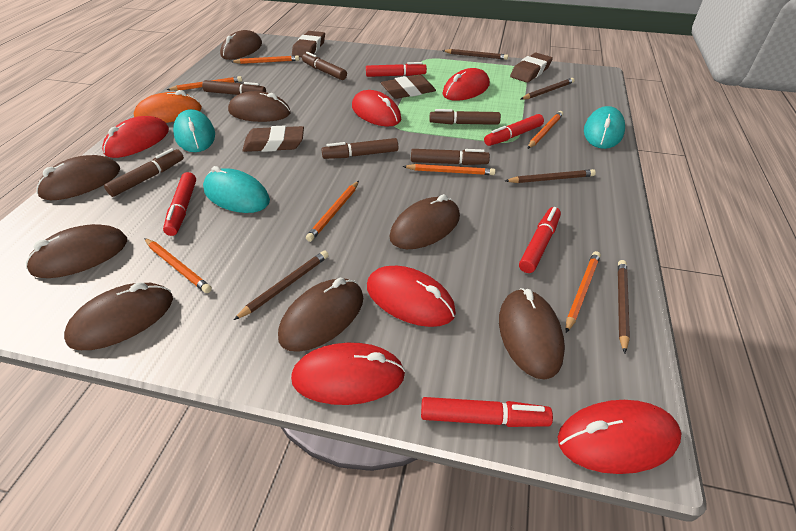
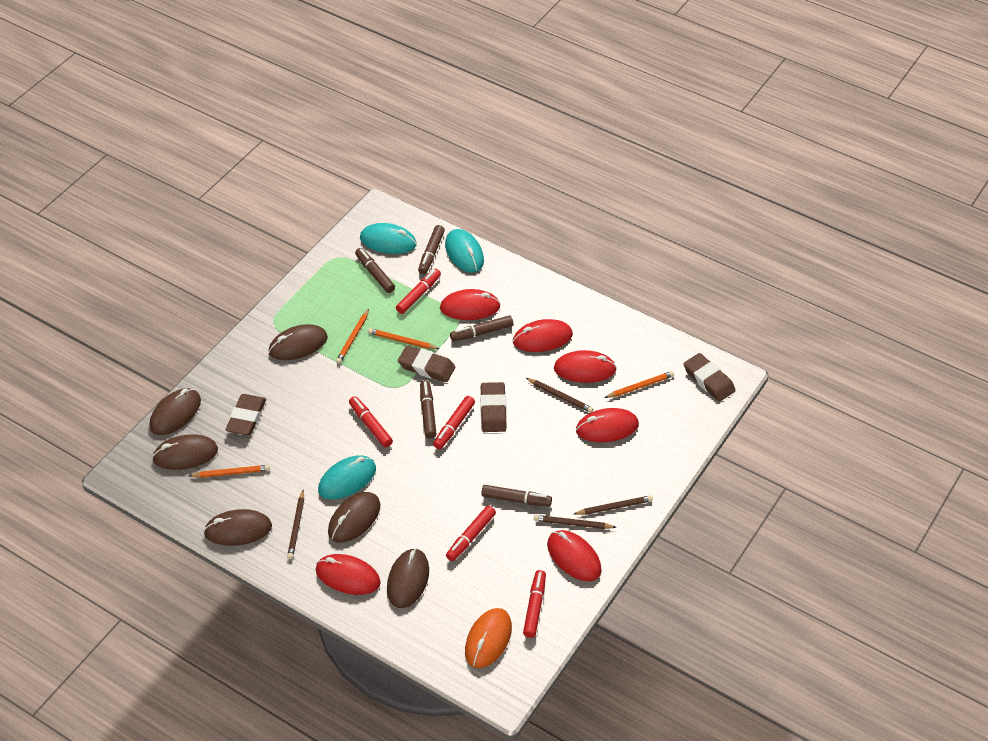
brown marker: [104,148,184,197] [202,80,266,95] [302,52,347,80] [321,138,398,159] [411,149,490,165] [430,109,501,125] = 6 -> [355,248,395,293] [418,225,445,274] [420,380,437,438] [450,315,513,341] [481,485,552,506] = 5
brown mouse: [26,224,127,278] [36,155,120,200] [64,282,173,350] [220,30,262,60] [228,91,291,122] [278,278,363,352] [390,194,460,249] [499,288,565,379] = 8 -> [149,388,201,435] [152,435,218,470] [203,509,272,546] [269,324,328,360] [328,492,380,543] [387,548,429,608] = 6
brown pencil: [234,250,329,320] [442,49,508,60] [505,169,596,183] [521,78,575,100] [618,260,630,354] = 5 -> [287,490,304,559] [526,378,593,413] [534,515,616,529] [574,495,653,515] = 4
orange pencil: [144,238,212,293] [167,76,242,91] [231,55,299,64] [306,181,359,242] [402,164,496,175] [527,111,563,149] [566,251,601,333] = 7 -> [189,465,270,478] [336,309,369,364] [368,328,439,349] [604,371,674,398] = 4

